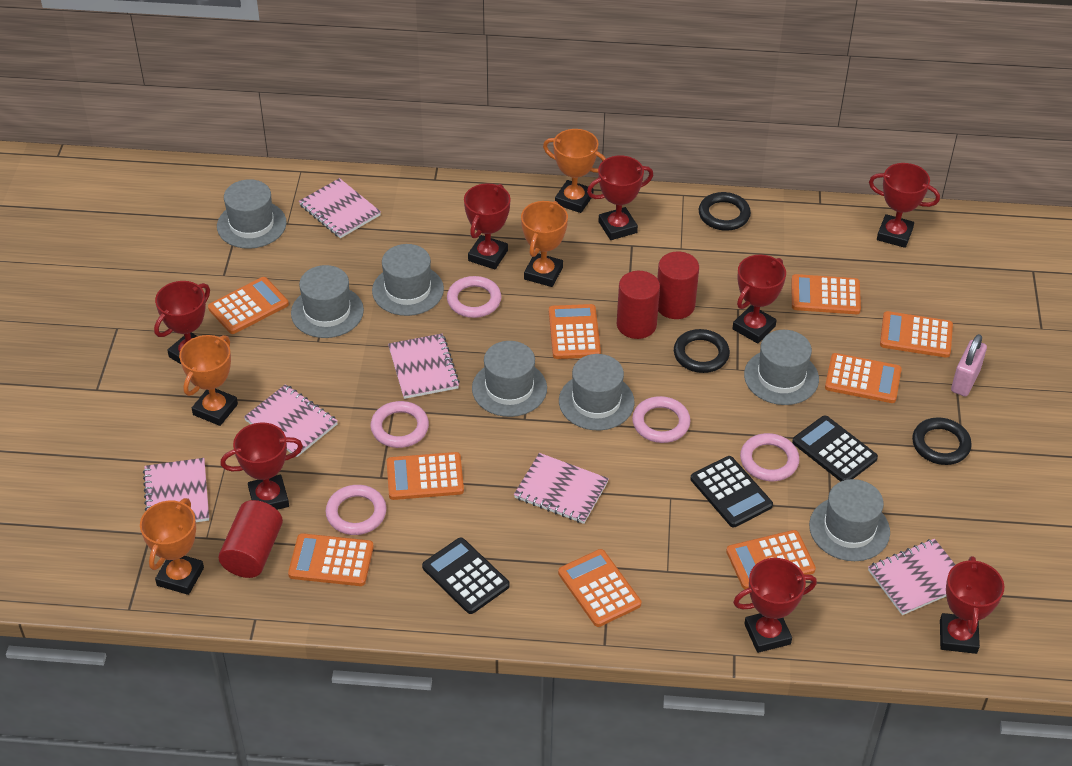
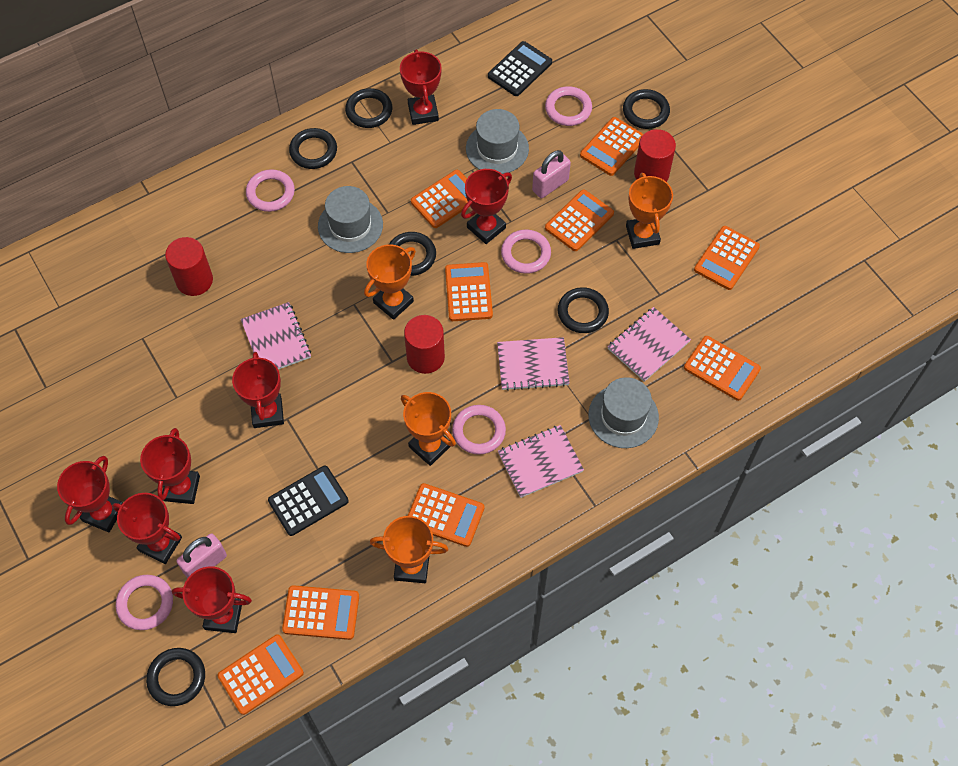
black calculator: [422,538,510,614] [690,456,773,527] [792,415,878,482] = 3 -> [268,466,349,536] [488,41,552,96] = 2
black ring: [674,329,730,373] [699,192,751,231] [912,417,972,465] = 3 -> [146,648,205,706] [289,128,337,169] [345,88,392,128] [389,232,436,276] [558,287,609,333] [623,89,670,129] = 6
grey hat: [217,179,287,249] [291,265,364,338] [372,244,444,316] [472,341,547,417] [559,354,634,430] [744,330,819,405] [809,479,890,561] = 7 -> [318,186,383,253] [466,109,529,174] [588,377,659,448] = 3
pink notebook: [143,458,209,522] [244,384,338,457] [299,178,381,238] [388,334,460,399] [514,453,609,524] [868,539,955,615] = 6 -> [241,302,311,369] [497,337,570,391] [498,425,584,498] [607,307,691,382] = 4
pink padlock: [951,334,987,397] = 1 -> [176,533,227,578] [532,150,571,198] = 2
red trophy: [154,281,210,364] [220,423,303,510] [464,183,510,269] [587,155,653,240] [732,255,786,344] [733,558,817,653] [869,163,940,248] [940,556,1005,654] = 8 -> [57,456,123,532] [112,493,182,564] [140,428,200,504] [172,566,252,633] [232,352,284,428] [400,49,442,125] [461,169,512,244] = 7

